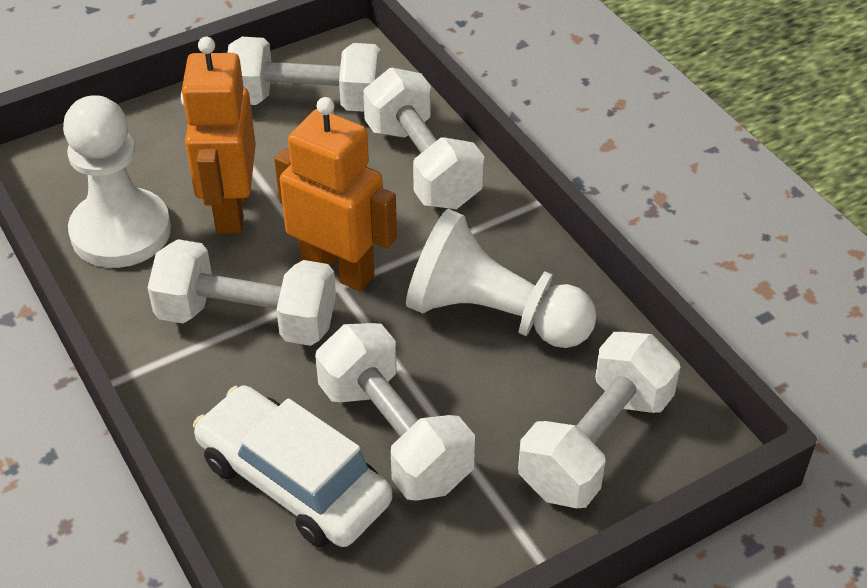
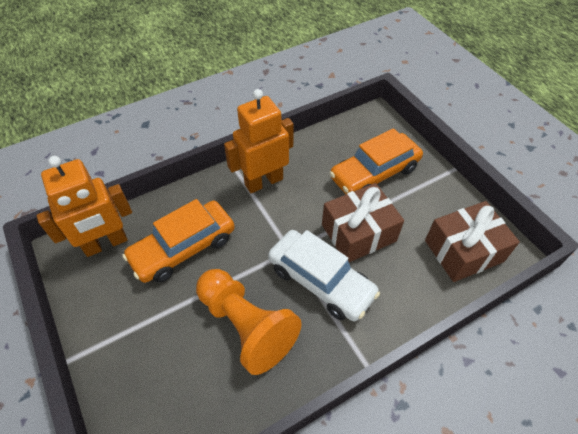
brown gift: none = 0 -> [322,183,404,262] [425,201,520,282] = 2
orange car: none = 0 -> [122,199,235,283] [329,128,423,194] = 2
orange pawn: none = 0 -> [196,269,302,375] = 1
white dumbbell: [147,239,336,346] [228,37,382,112] [315,323,475,501] [363,68,484,209] [518,332,680,508] = 5 -> none = 0
white pawn: [63,95,171,268] [406,209,596,348] = 2 -> none = 0

